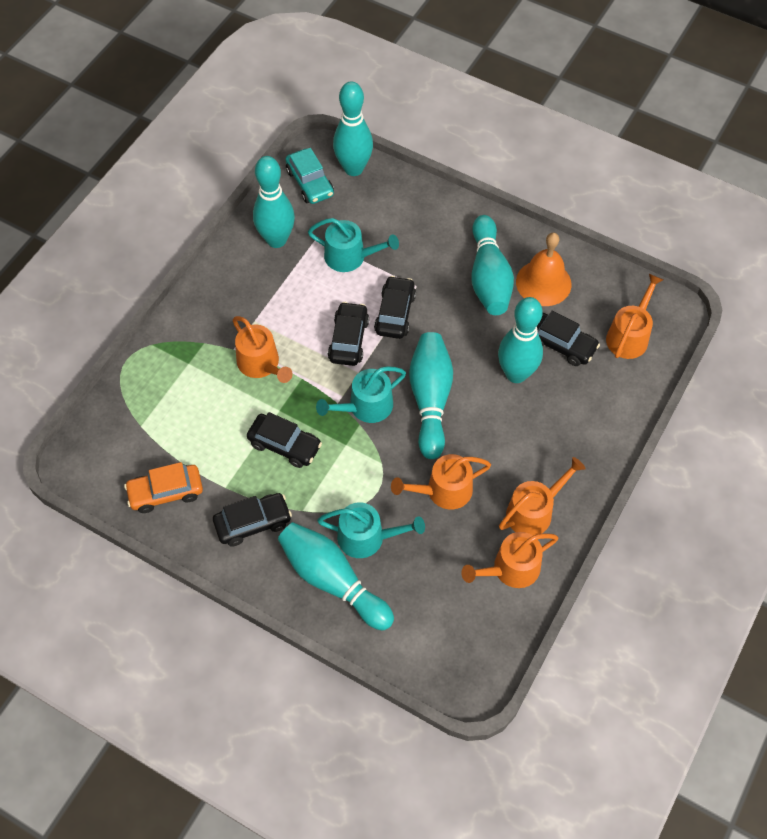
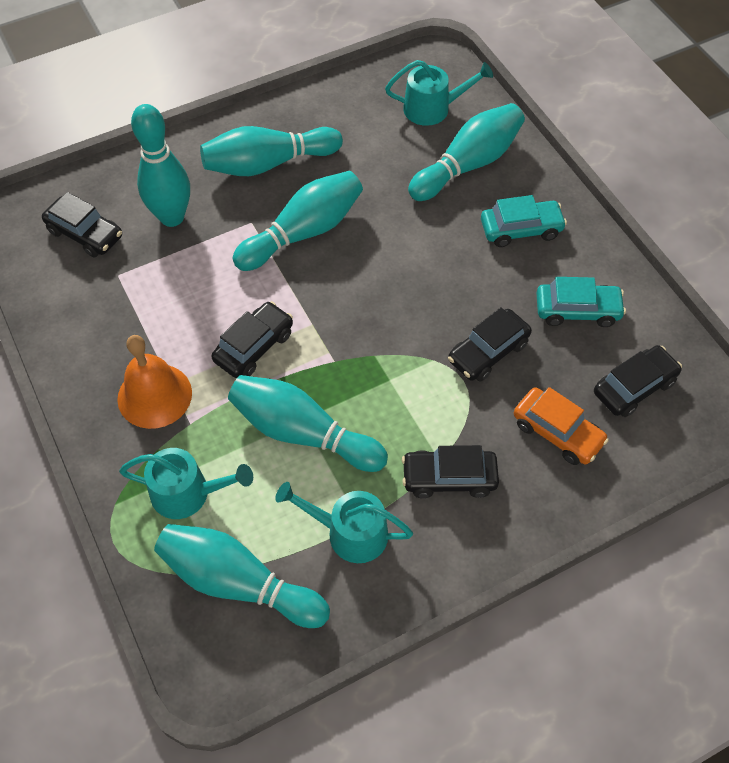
orange watering can: [233,316,293,383] [391,454,491,509] [461,532,558,588] [499,457,586,535] [606,274,663,359] = 5 -> none = 0
turquoise car: [286,148,334,204] = 1 -> [481,195,567,247] [536,277,626,327] = 2

